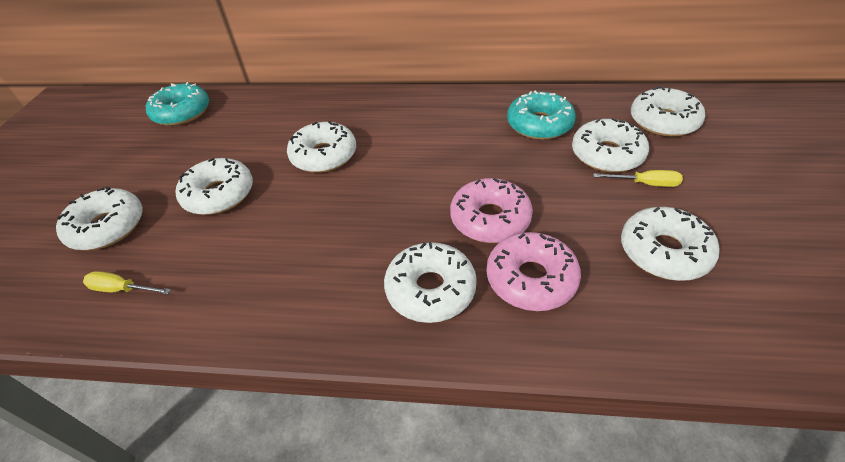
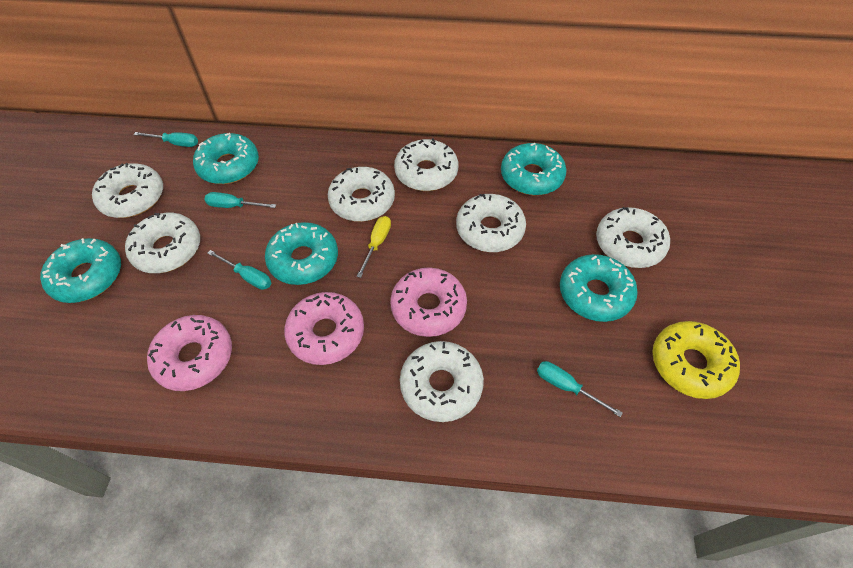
pink donut: [450,178,533,243] [487,232,581,311] = 2 -> [147,315,232,391] [284,292,364,365] [390,267,467,337] = 3
turquoise donut: [146,82,209,126] [507,90,576,140] = 2 -> [40,238,121,303] [193,133,259,184] [265,222,338,285] [501,143,567,195] [560,254,638,322] = 5
turquoise screwdriver: none = 0 -> [134,132,198,147] [204,192,276,208] [207,250,271,290] [537,361,623,417] = 4
yellow donut: none = 0 -> [652,321,740,399] = 1
yellow screwdriver: [83,271,171,294] [593,170,683,187] = 2 -> [356,216,391,278] = 1

